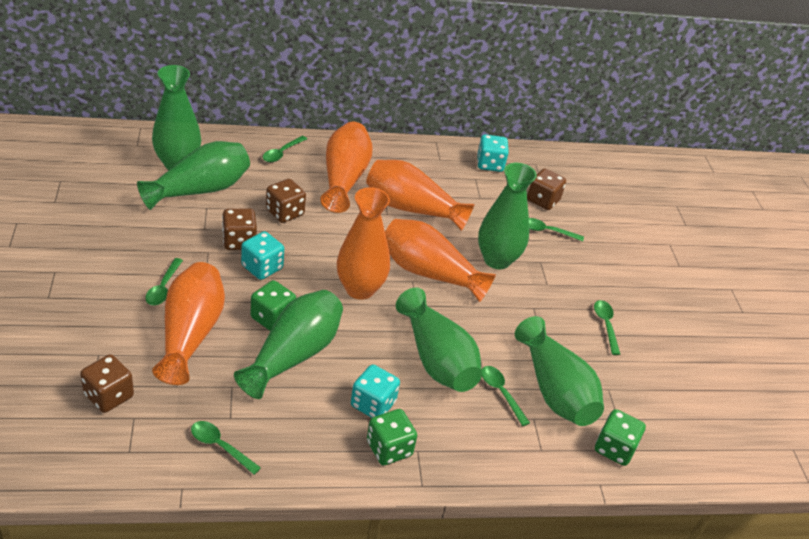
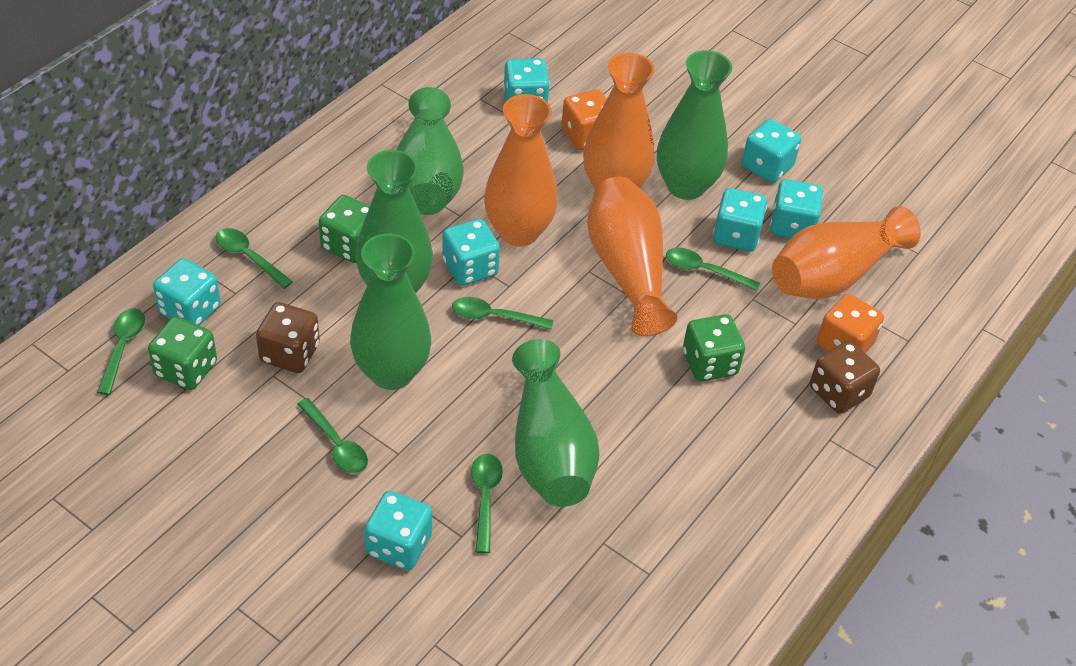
brown dice: [80,354,134,413] [222,208,257,250] [266,179,306,223] [527,168,566,210] = 4 -> [256,302,320,373] [810,341,880,414] = 2
green vase: [137,141,250,210] [152,65,201,170] [234,290,343,399] [396,288,482,392] [478,163,537,269] [515,316,604,426] = 6 -> [350,233,431,390] [356,150,433,293] [396,87,464,215] [512,339,599,507] [657,50,732,200] = 5
orange dice: none = 0 -> [561,89,607,150] [817,294,884,353] = 2
orange vase: [152,262,225,385] [320,122,373,213] [337,187,390,300] [366,160,474,231] [385,219,496,302] = 5 -> [484,94,558,247] [583,52,655,189] [587,177,677,336] [772,206,921,299] = 4
turquoise dice: [241,231,284,280] [351,364,400,418] [477,134,509,172] = 3 -> [153,258,221,325] [364,491,432,570] [442,219,500,286] [503,58,550,102] [713,188,767,252] [742,119,801,183] [770,179,823,238] = 7

